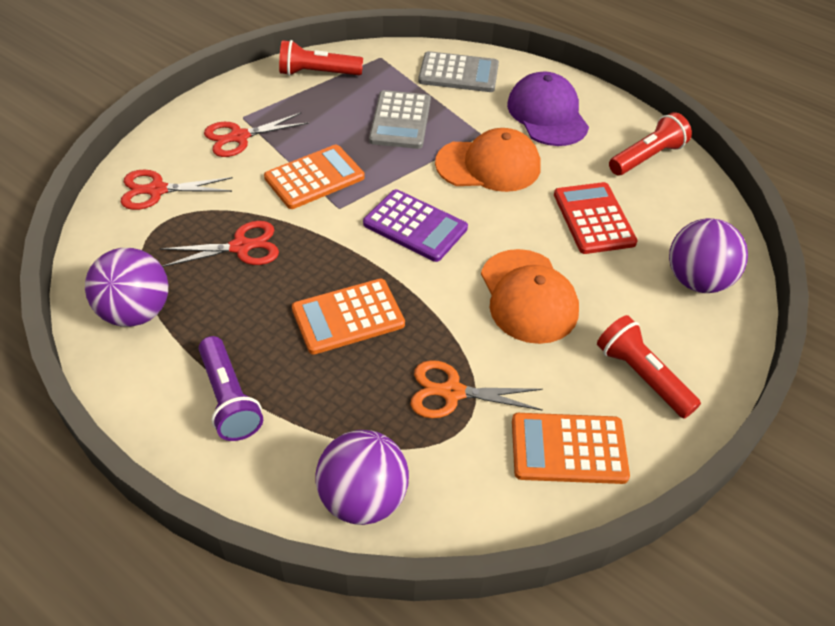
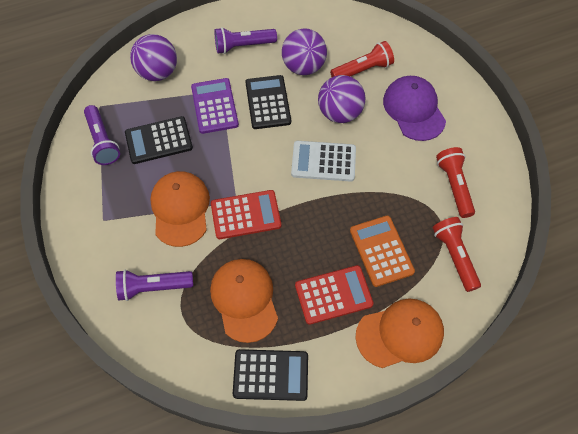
black calculator: none = 0 -> [125,116,193,164] [233,349,308,401] [245,75,291,129] = 3
grey calculator: [369,90,431,149] [418,51,499,92] = 2 -> none = 0
orange calculator: [264,145,365,209] [292,278,405,355] [512,413,630,484] = 3 -> [350,216,415,287] = 1
orange cap: [435,128,540,192] [481,249,579,344] = 2 -> [150,171,210,247] [210,259,278,343] [356,299,444,368] = 3
orange scissors: [410,360,543,418] = 1 -> none = 0
purple flashlight: [199,336,263,441] = 1 -> [84,105,120,165] [116,269,193,301] [214,27,277,54] = 3
red calculator: [554,182,638,254] = 1 -> [211,190,281,239] [295,265,374,325] = 2
red scissors: [120,170,233,210] [159,221,279,267] [204,113,309,157] = 3 -> none = 0
white calculator: none = 0 -> [291,141,356,182] = 1

